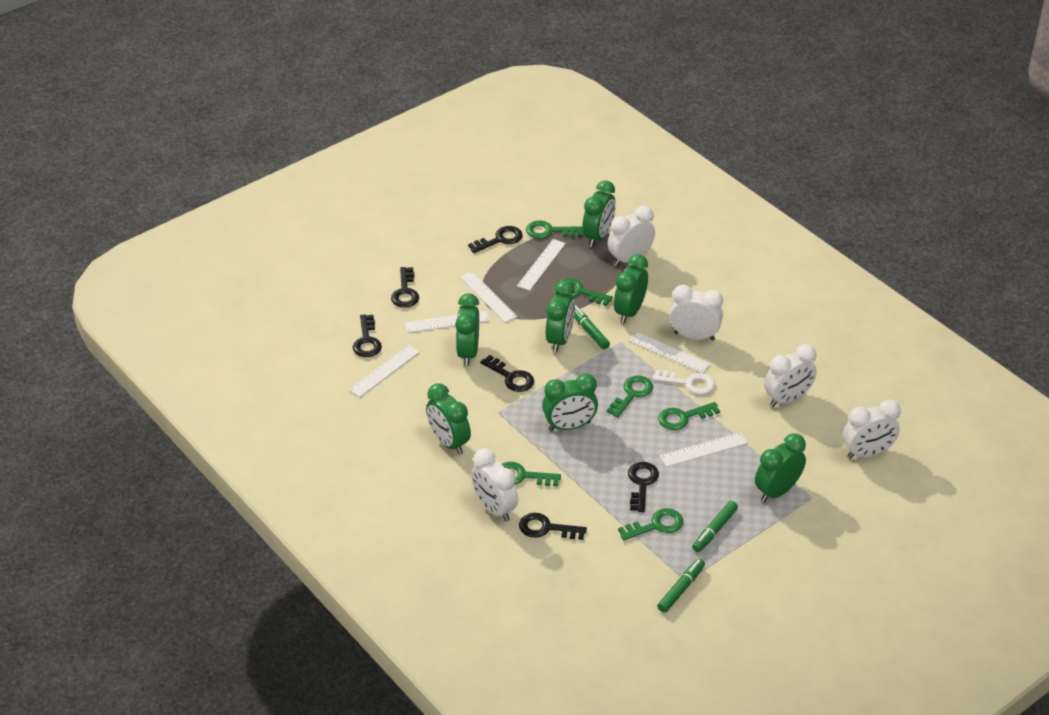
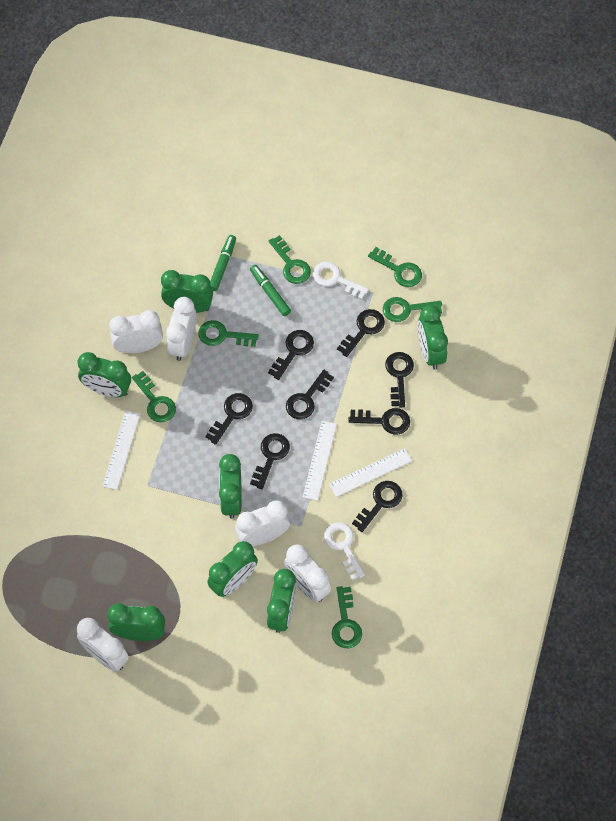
black key: [353,315,382,357] [391,267,419,308] [468,226,523,253] [480,355,534,392] [519,513,587,540] [628,462,659,512] = 6 -> [205,393,253,445] [250,433,290,489] [268,330,314,380] [286,370,334,419] [337,309,385,357] [349,408,410,435] [352,481,403,532] [385,352,414,407] = 8
green marker: [574,305,610,350] [657,559,705,613] [692,501,738,552] = 3 -> [210,235,236,291] [250,265,291,316] = 2
white key: [652,370,715,395] = 1 -> [313,262,369,300] [324,522,365,580] = 2
white ruler: [349,345,420,397] [405,311,490,333] [460,272,517,323] [517,239,566,291] [630,332,711,373] [660,432,748,467] = 6 -> [102,410,140,490] [303,421,337,501] [329,448,412,497] = 3

